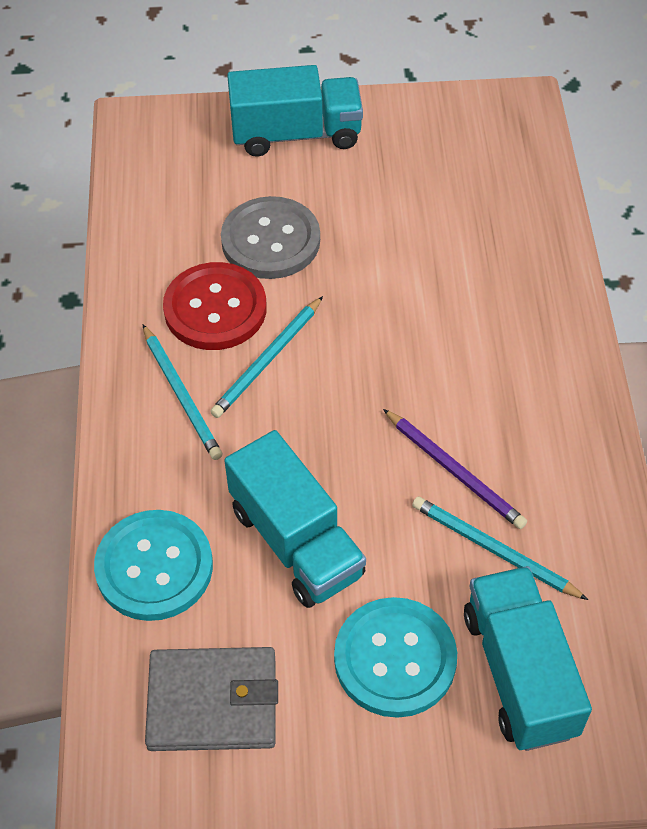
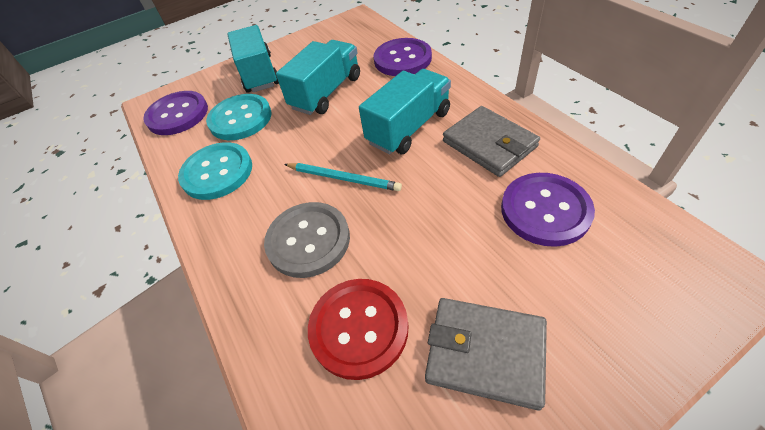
grey wallet: [145,647,278,751] = 1 -> [425,298,547,410] [443,106,540,177] = 2
purple button: none = 0 -> [143,91,208,135] [374,38,432,76] [501,173,595,247] = 3
purple pencil: [383,409,527,529] = 1 -> none = 0
turquoise pencil: [142,324,223,460] [210,296,323,418] [412,497,588,600] = 3 -> [284,163,402,191] = 1

